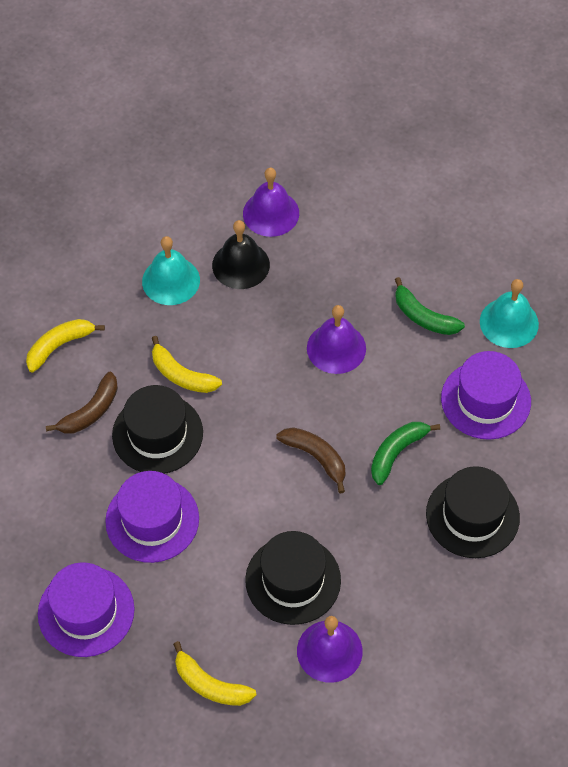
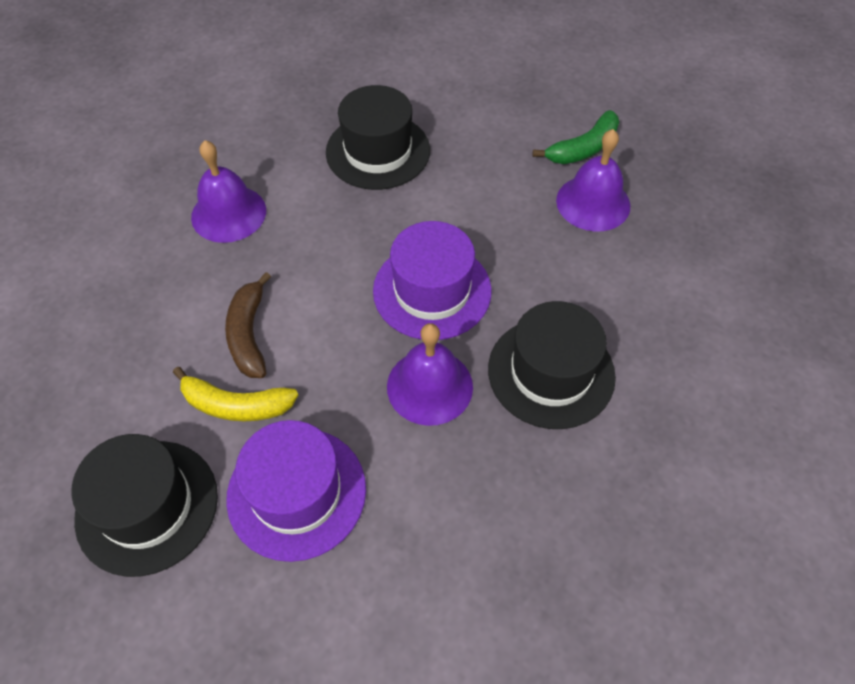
black bell: [212,220,270,289] = 1 -> none = 0
brown banana: [46,372,118,434] [277,427,346,493] = 2 -> [225,272,271,378] = 1
green banana: [371,422,440,485] [395,277,465,335] = 2 -> [533,110,619,164] = 1
purple hat: [38,562,135,657] [105,471,199,563] [441,351,531,440] = 3 -> [226,420,366,562] [373,221,492,340] = 2
turquoise bell: [142,236,200,305] [480,279,539,348] = 2 -> none = 0
yellow banana: [26,319,105,372] [152,336,222,393] [173,641,257,706] = 3 -> [173,367,298,421] = 1

